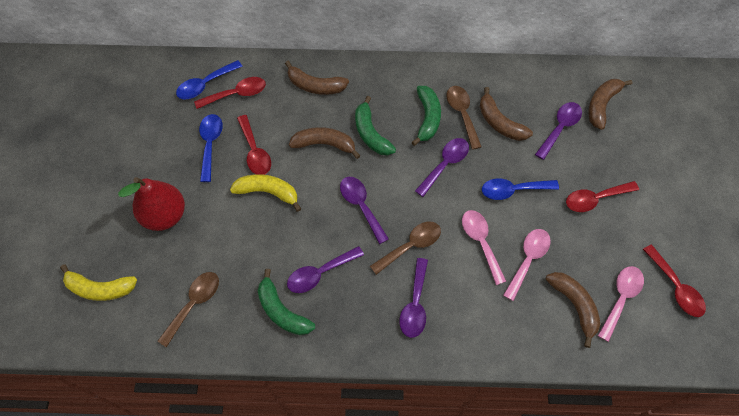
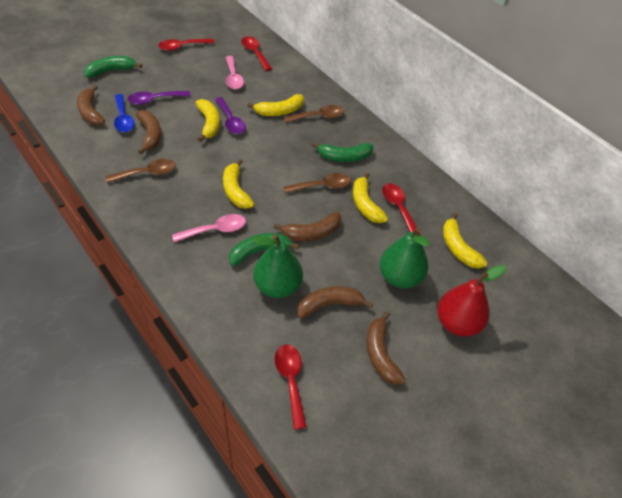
blue spoon: [176,60,243,99] [199,114,223,182] [482,178,559,200] = 3 -> [114,94,135,132] = 1
green pear: none = 0 -> [252,234,303,298] [380,227,430,288] = 2
pink spoon: [462,210,507,285] [503,229,551,301] [598,266,644,342] = 3 -> [172,214,246,242] [226,56,244,90] = 2
purple spoon: [287,246,364,293] [340,177,389,244] [399,258,428,338] [415,138,469,197] [535,102,582,160] = 5 -> [127,91,191,105] [215,97,246,134] = 2
yellow banana: [60,264,137,301] [230,174,301,212] = 2 -> [196,99,220,142] [223,159,254,209] [247,94,304,116] [353,173,388,223] [443,213,487,269] = 5

